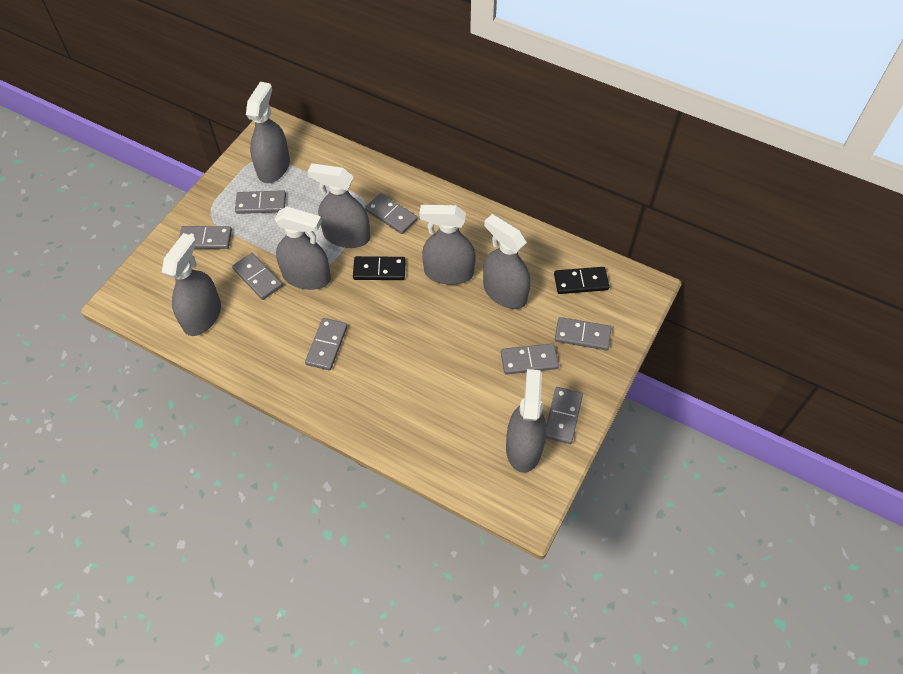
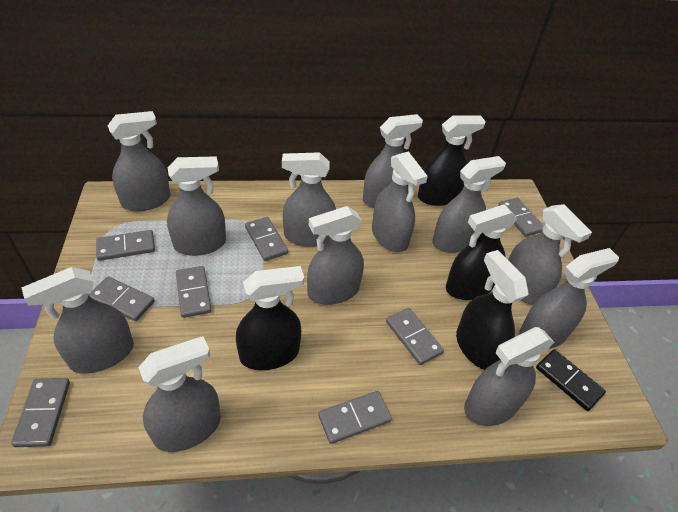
black domino: [353,256,406,280] [554,267,610,294] = 2 -> [536,349,606,411] = 1
black spray bottle: none = 0 -> [236,266,304,370] [418,115,486,206] [446,204,518,300] [456,250,529,370] = 4
grey spray bottle: [162,233,221,336] [246,82,290,183] [275,207,331,290] [307,163,370,248] [419,205,476,285] [483,214,530,309] [506,369,547,473] = 7 -> [21,267,134,374] [108,111,171,211] [138,336,221,452] [167,156,226,256] [282,152,336,247] [307,206,364,305] [363,114,423,208] [372,151,428,252] [432,156,506,253] [464,327,554,426] [508,204,592,305] [519,248,619,349] = 12

